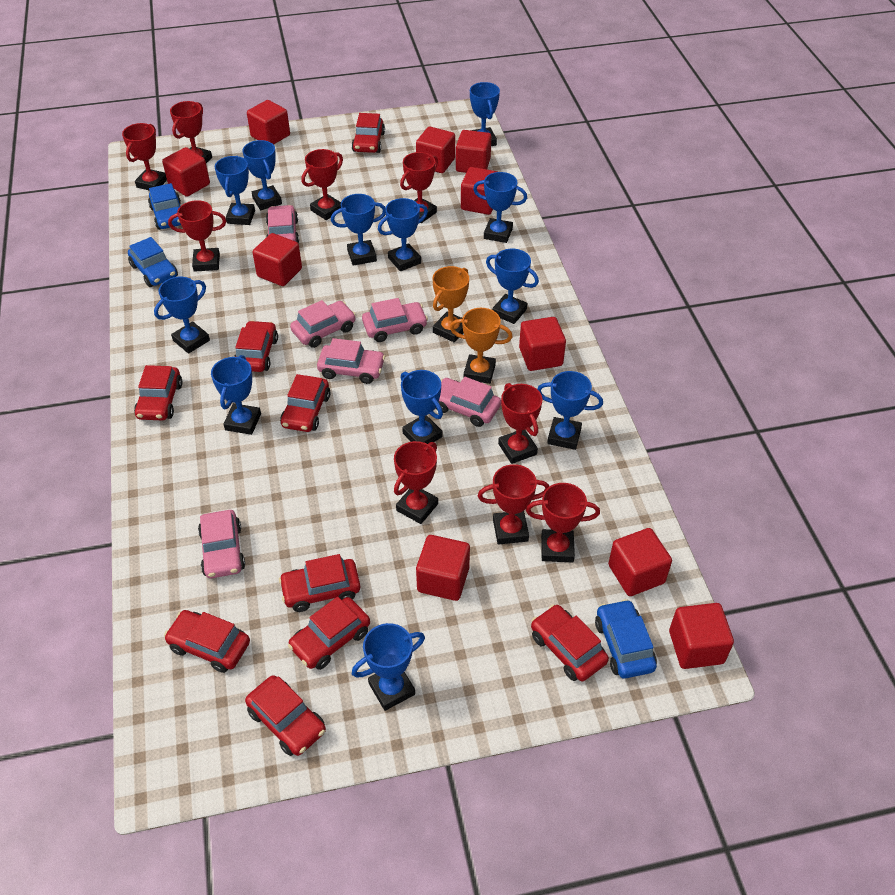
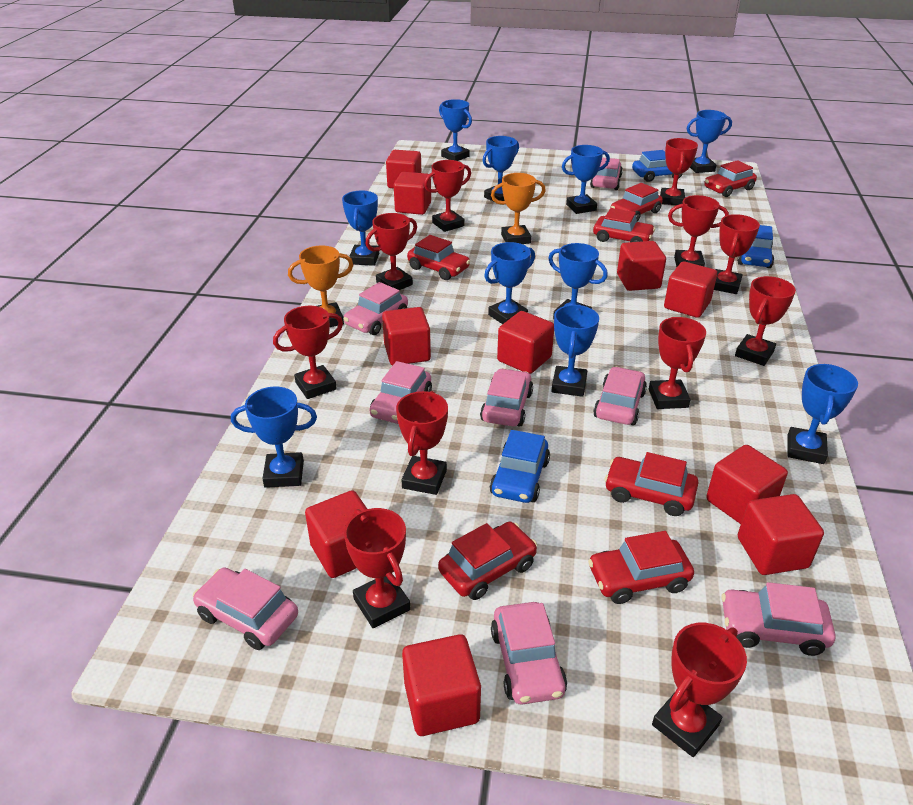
blue trophy: [154,277,210,354] [211,355,261,435] [215,156,255,225] [243,140,282,210] [331,194,386,266] [352,623,425,711] [378,198,428,271] [401,370,443,444] [470,82,500,146] [473,172,527,243] [486,249,539,324] [537,371,603,450] = 12 -> [231,387,317,488] [342,191,379,266] [439,99,472,161] [483,136,519,202] [484,242,535,324] [548,243,608,319] [552,305,599,397] [562,145,610,214] [687,110,732,173] [787,364,858,464] = 10
pink car: [198,510,245,578] [266,205,299,244] [290,300,356,348] [317,338,385,384] [362,298,428,342] [436,377,501,427] = 6 -> [193,567,298,650] [344,282,408,335] [369,361,432,424] [480,368,533,427] [491,602,567,705] [590,158,623,190] [593,367,647,425] [721,582,836,656] = 8
red car: [134,365,182,420] [164,610,250,673] [234,320,278,372] [245,675,326,756] [279,554,361,612] [280,374,330,432] [288,597,370,670] [352,113,385,153] [531,604,609,681] = 9 -> [407,235,470,280] [438,522,537,600] [588,531,694,604] [593,208,655,242] [605,452,698,516] [611,183,663,221] [704,160,757,197] = 7
red trophy: [122,123,167,191] [168,200,226,272] [170,101,212,163] [302,149,343,220] [394,441,438,524] [400,152,438,223] [478,464,549,545] [498,383,542,464] [526,483,600,562] = 9 -> [273,306,343,399] [344,508,410,628] [365,213,417,290] [396,391,448,495] [424,160,471,232] [649,317,706,409] [652,623,747,757] [660,138,698,205] [668,195,729,267] [714,214,760,294] [735,276,796,366] = 11

